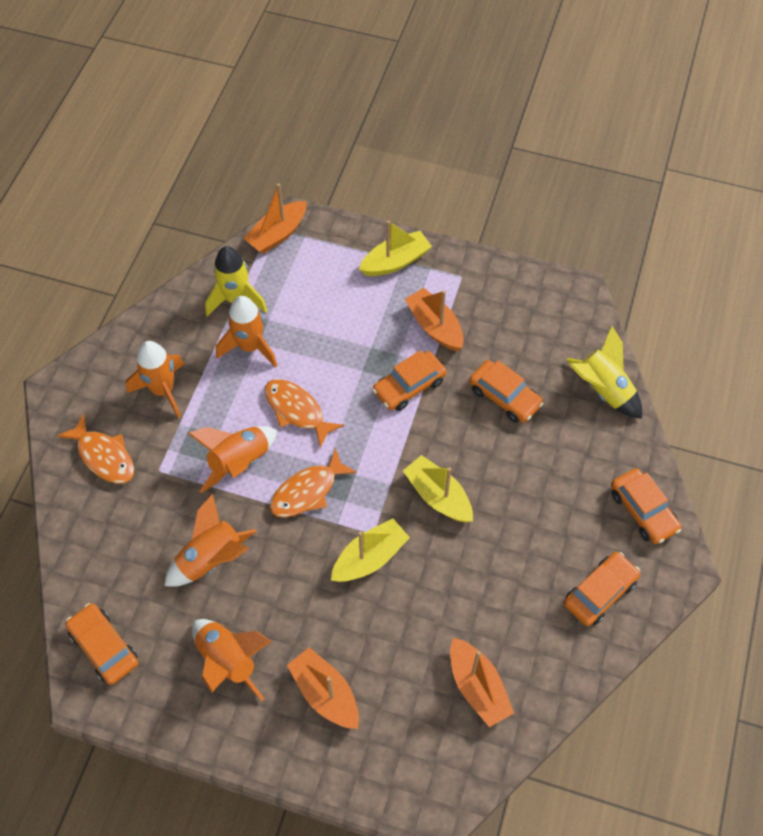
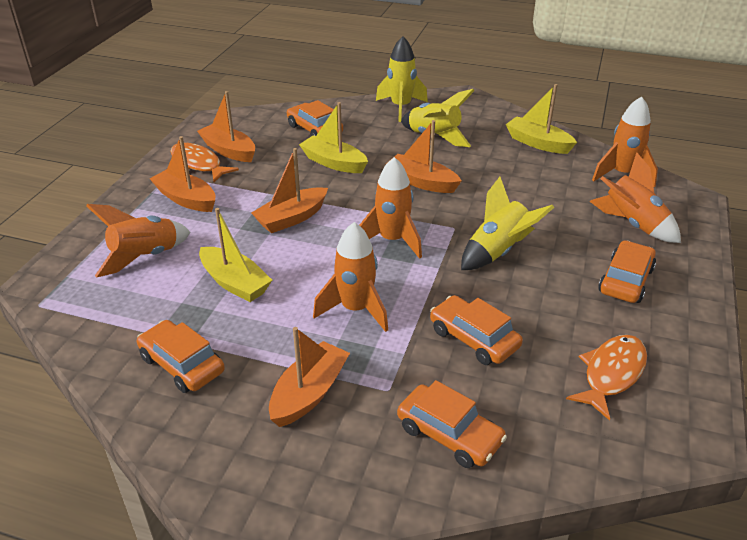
orange boat: [243,183,306,254] [287,648,359,729] [405,288,464,351] [450,638,514,727] = 4 -> [150,136,216,212] [197,91,255,162] [251,148,328,233] [269,327,350,427] [386,120,461,193] = 5
orange fish: [57,414,134,484] [265,379,344,448] [270,448,357,518] = 3 -> [170,143,239,182] [566,335,647,421] = 2
yellow rocket: [205,246,267,316] [566,325,642,419] = 2 -> [376,36,428,122] [401,89,475,147] [461,177,554,270] = 3

